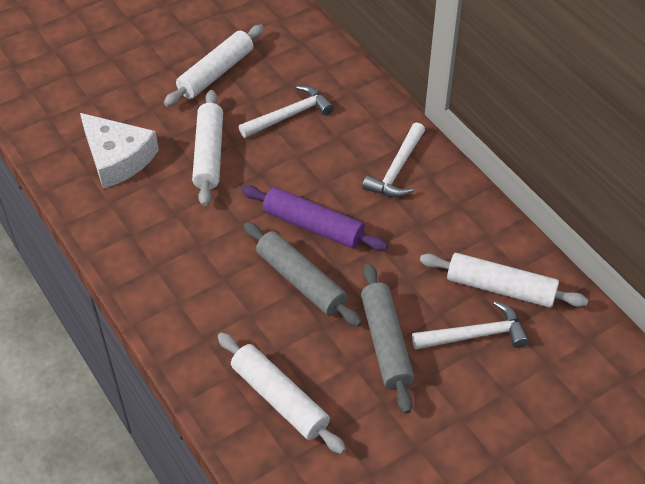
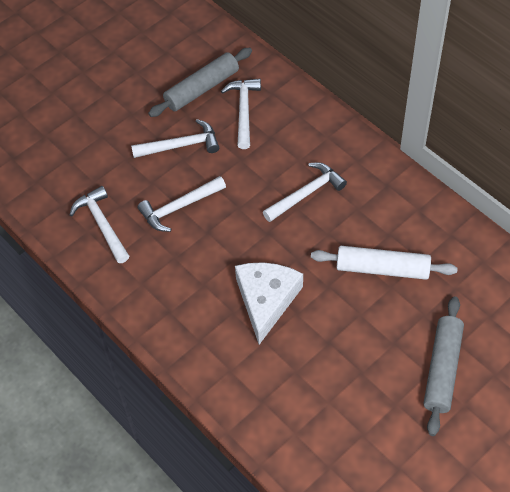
purple rolling pin: [242,185,388,251] = 1 -> none = 0
white hammer: [239,86,334,138] [362,122,425,197] [412,301,529,350] = 3 -> [70,186,129,263] [131,119,219,158] [137,176,226,232] [221,78,261,149] [263,162,347,222] = 5
white rolling pin: [164,25,264,106] [192,90,223,206] [218,333,346,454] [420,253,588,308] = 4 -> [311,246,458,280] = 1

